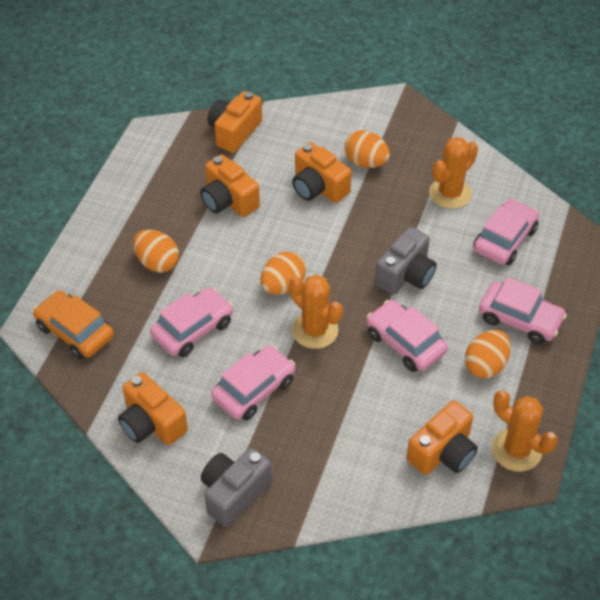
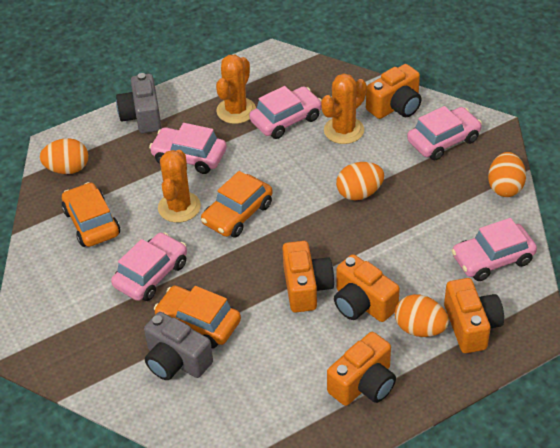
orange car: [33,290,114,359] = 1 -> [62,182,120,247] [154,286,241,348] [201,171,273,238] = 3

